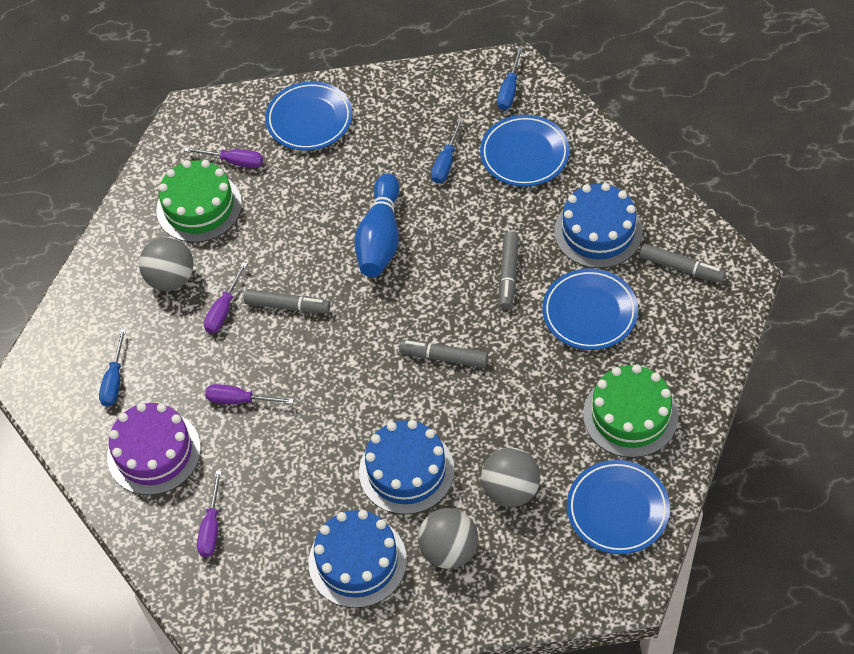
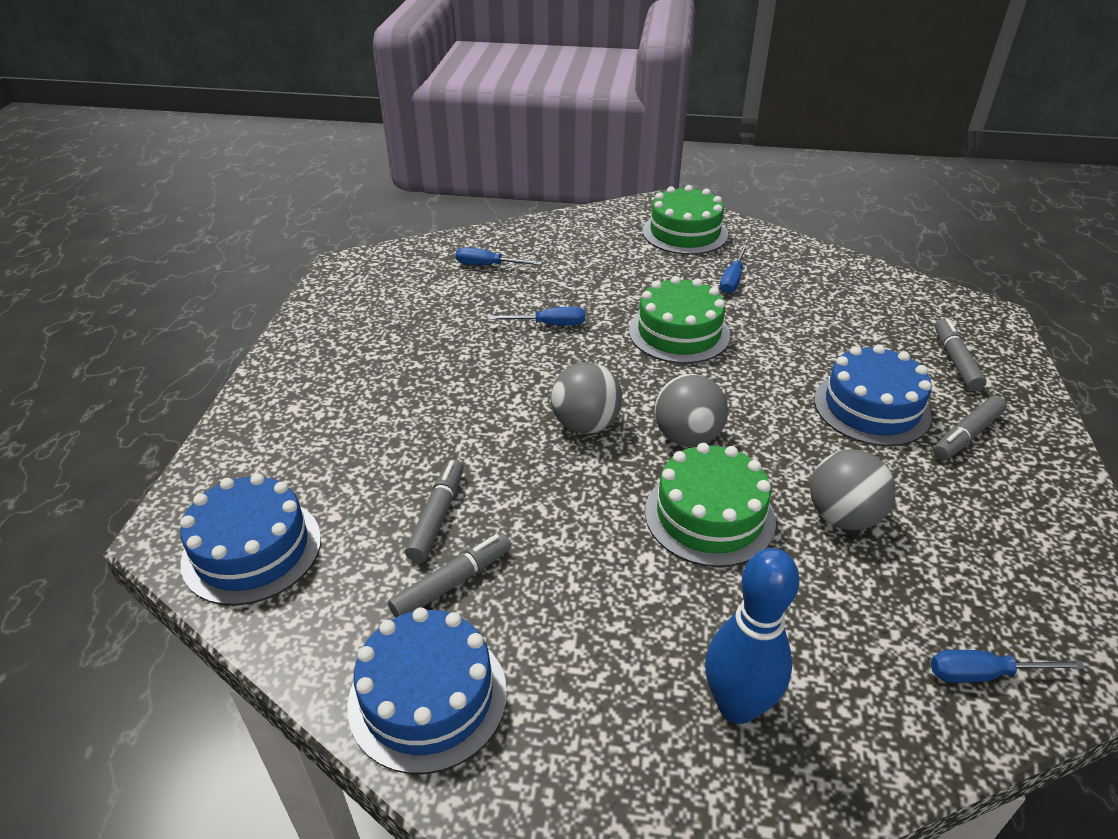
blue plate: [265,81,353,151] [480,115,570,187] [542,268,638,350] [567,460,670,554] = 4 -> none = 0
blue screwdriver: [99,329,126,407] [431,118,464,183] [497,47,523,110] = 3 -> [456,247,542,265] [489,307,585,325] [720,245,748,294] [931,650,1085,683] = 4
green cake: [156,160,242,242] [583,364,678,458] = 2 -> [629,276,730,364] [643,185,728,255] [645,443,776,567] = 3
purple cake: [107,403,201,495] = 1 -> none = 0
purple screwdriver: [184,147,263,168] [197,470,222,557] [204,262,248,333] [205,384,294,404] = 4 -> none = 0

